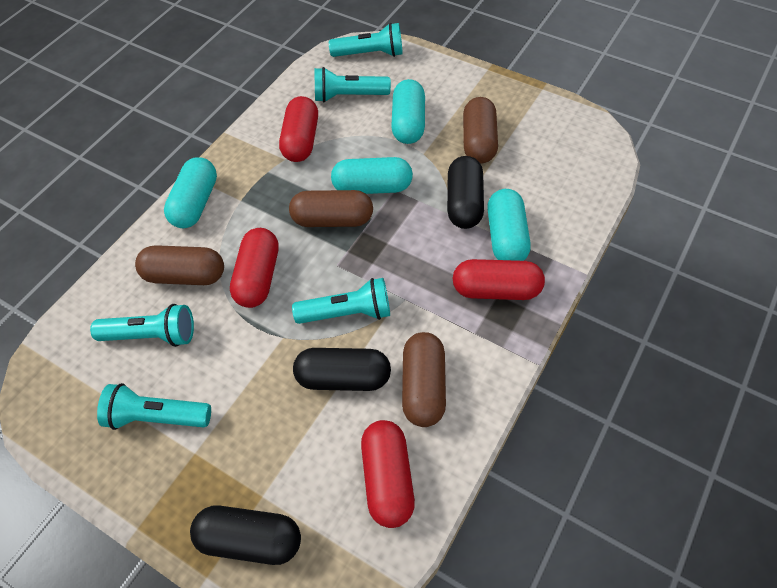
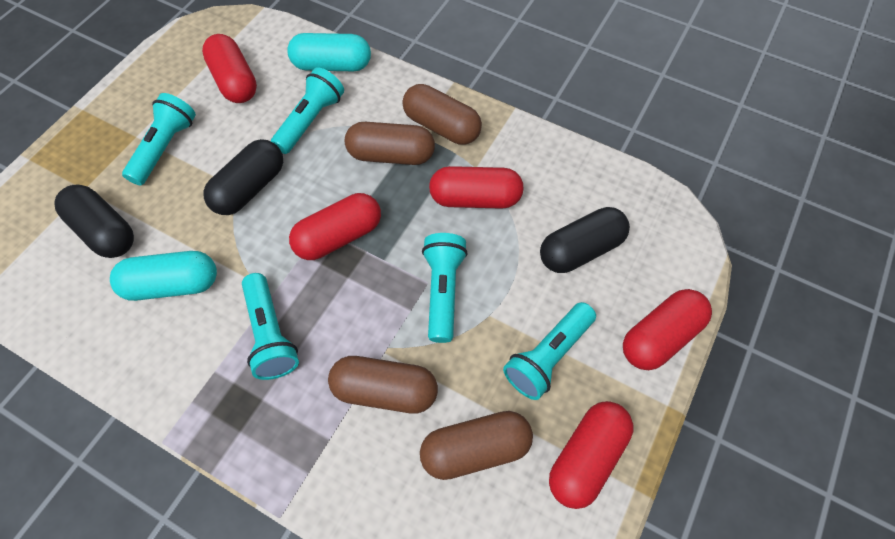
red capsule: [230,228,279,308] [279,96,318,162] [361,420,415,528] [453,259,545,300] = 4 -> [202,34,257,103] [289,193,381,260] [429,166,524,209] [549,401,633,509] [623,289,712,370] = 5
turquoise capsule: [164,157,217,228] [331,157,413,194] [391,79,425,144] [487,189,531,261] = 4 -> [110,251,217,301] [287,33,371,71] = 2

